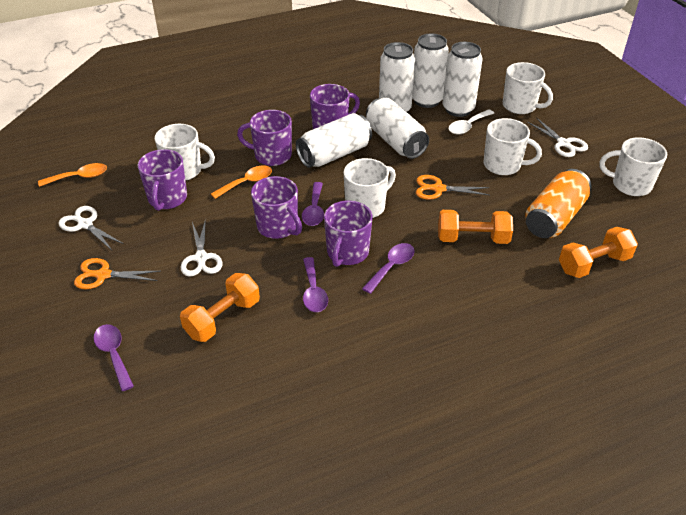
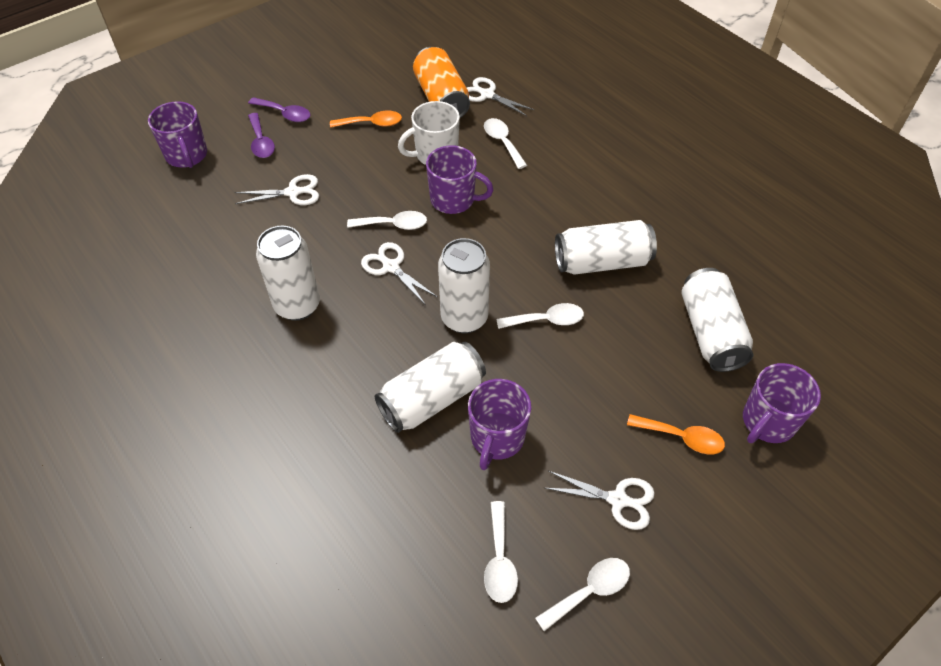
orange dumbbell: [180,273,260,342] [438,210,513,244] [559,227,638,278] = 3 -> none = 0
orange scissors: [74,258,160,289] [416,175,489,200] = 2 -> none = 0
purple mug: [137,149,187,211] [237,110,292,166] [251,176,302,239] [310,84,360,129] [324,201,373,267] = 5 -> [148,101,207,168] [426,145,494,214] [468,379,531,470] [743,363,821,443] = 4
purple spoon: [93,324,134,391] [302,182,324,226] [303,257,328,312] [362,243,415,294] = 4 -> [248,97,310,122] [248,113,275,158] = 2
white mug: [155,124,215,180] [343,158,396,218] [483,118,542,175] [503,62,553,114] [600,137,667,196] = 5 -> [398,101,460,165] = 1
white scissors: [58,206,124,250] [181,219,222,277] [528,117,588,157] = 3 -> [235,174,319,205] [361,242,437,304] [467,77,534,116] [545,471,655,530] = 4
white spoon: [448,109,494,135] = 1 -> [347,211,427,230] [484,118,527,169] [484,501,518,603] [497,303,584,329] [535,558,630,631] = 5

